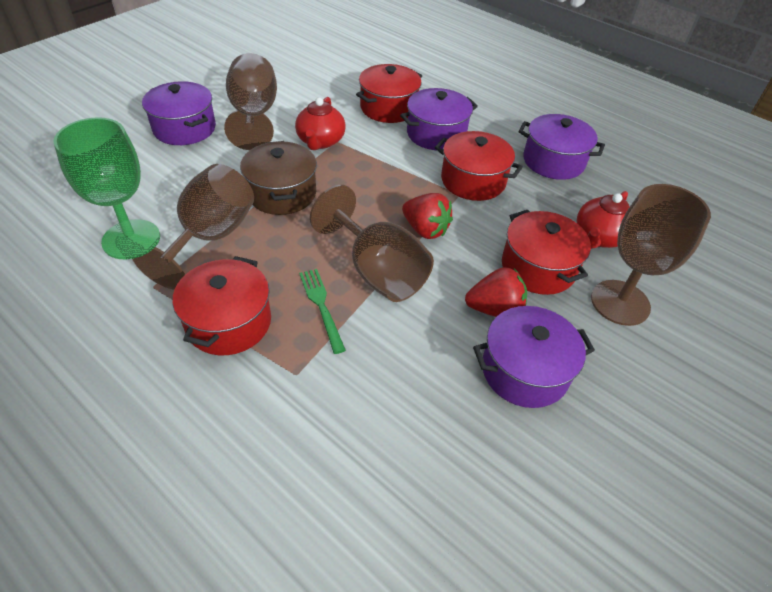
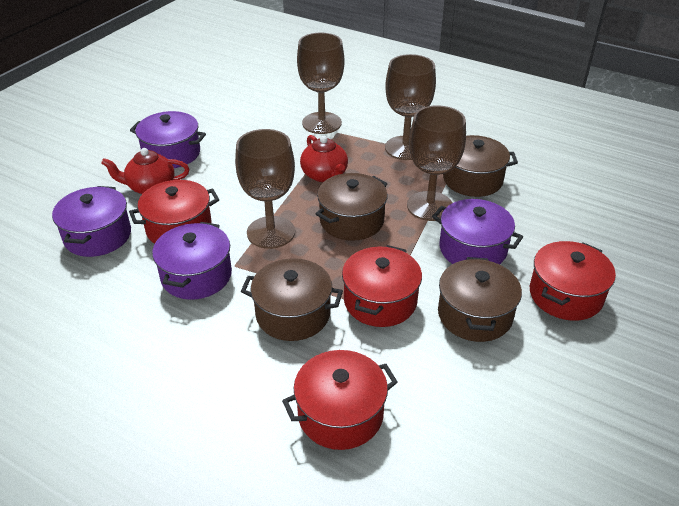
brown pot: [240,141,317,215] = 1 -> [241,258,343,341] [315,173,388,241] [438,257,522,342] [443,135,518,197] = 4
green fork: [299,269,346,354] = 1 -> none = 0
green goblet: [53,117,160,259] = 1 -> none = 0
red strawberry: [402,193,453,239] [465,267,527,317] = 2 -> none = 0

